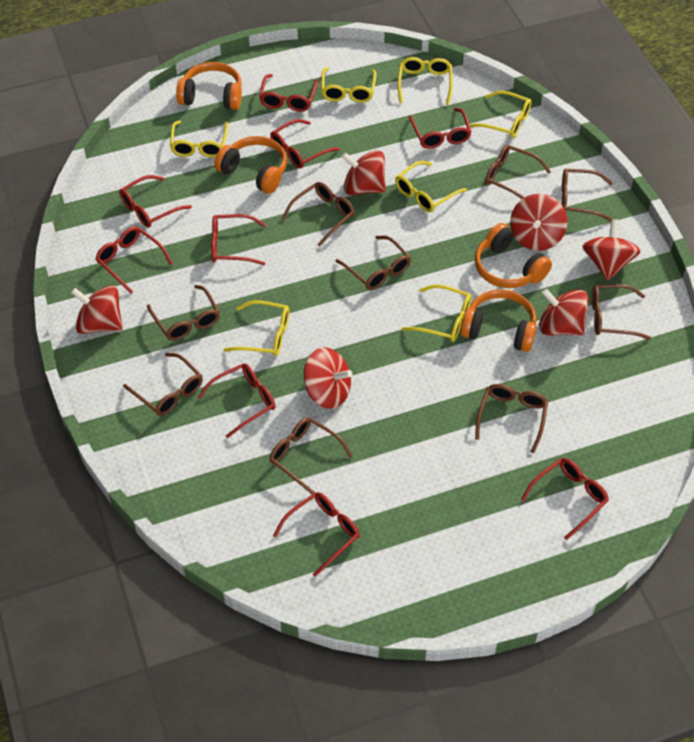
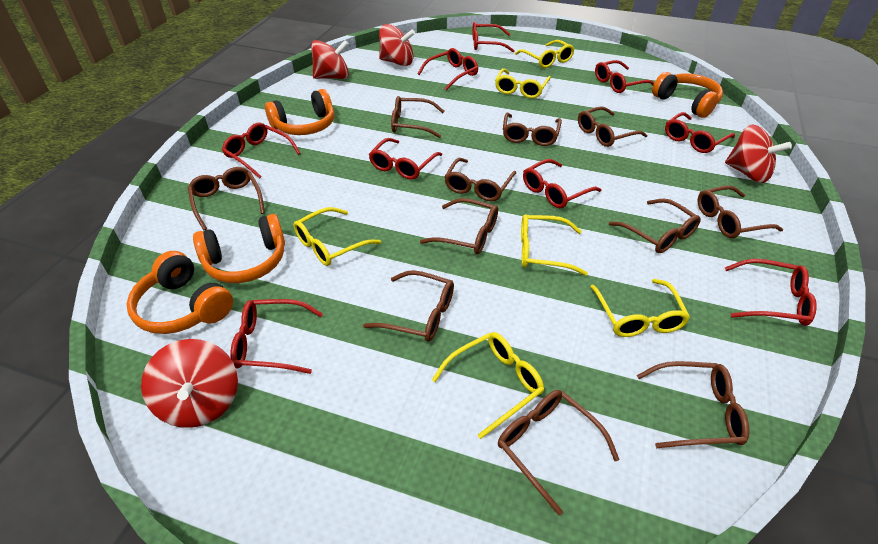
brown glasses: [123,353,203,416] [147,285,220,341] [269,417,353,494] [282,182,355,247] [335,235,411,290] [475,384,548,453] [485,145,551,199] [561,169,613,221] [592,284,651,340] = 9 -> [188,167,265,231] [363,270,454,342] [391,96,445,138] [420,198,498,254] [444,158,516,201] [498,390,620,515] [503,113,562,146] [578,106,647,147] [609,199,701,253] [637,361,749,448] [698,185,783,238] = 11
red spinning top: [71,285,123,334] [304,347,352,409] [342,150,386,195] [510,194,567,251] [539,289,589,335] [582,219,641,281] = 6 -> [141,339,238,428] [311,40,349,79] [379,24,415,66] [725,124,792,183] = 4
yellow glasses: [170,121,229,157] [223,300,289,356] [321,67,377,103] [395,161,467,212] [398,57,453,105] [402,284,472,342] [469,91,532,138] = 7 -> [293,207,381,266] [432,332,544,439] [495,68,551,99] [515,40,574,68] [521,214,588,276] [590,279,690,337] = 6

